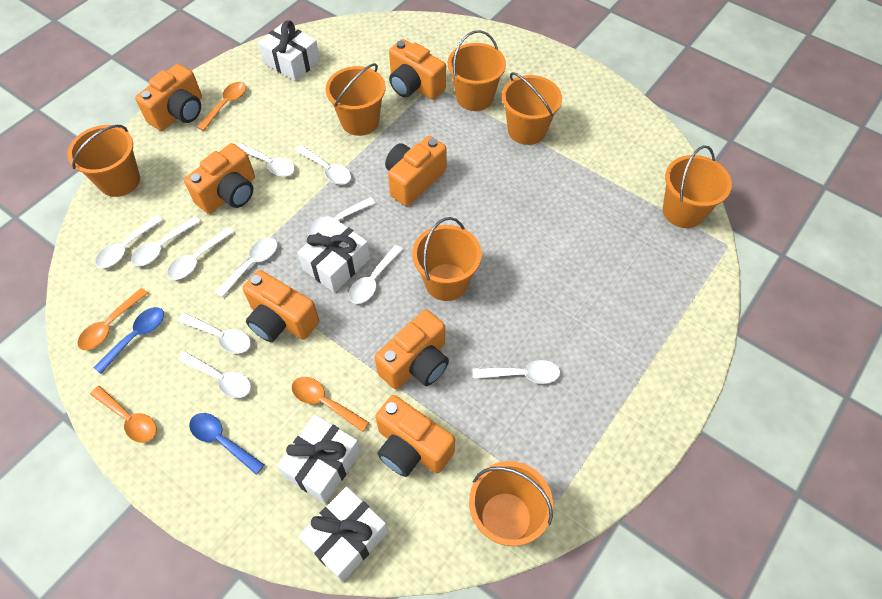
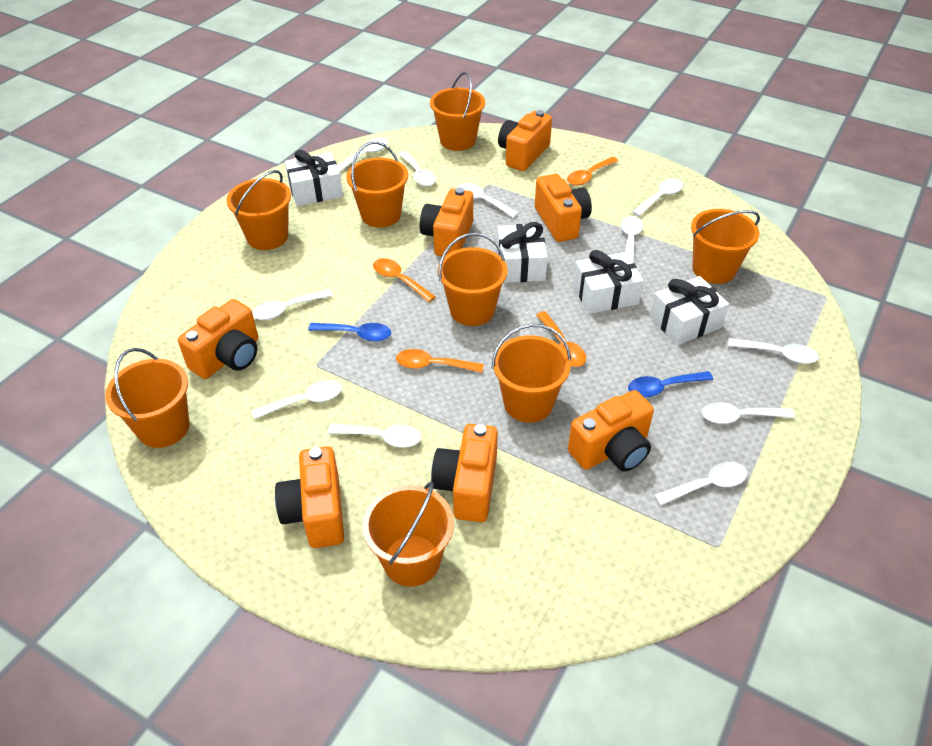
orange bucket: [67,125,140,197] [326,63,386,136] [412,217,482,301] [448,30,506,111] [469,461,553,546] [502,72,562,145] [663,145,732,228] = 7 -> [105,348,190,448] [226,170,291,250] [346,142,408,227] [362,482,454,587] [430,72,485,151] [438,233,508,326] [492,324,571,423] [691,209,760,284] = 8

